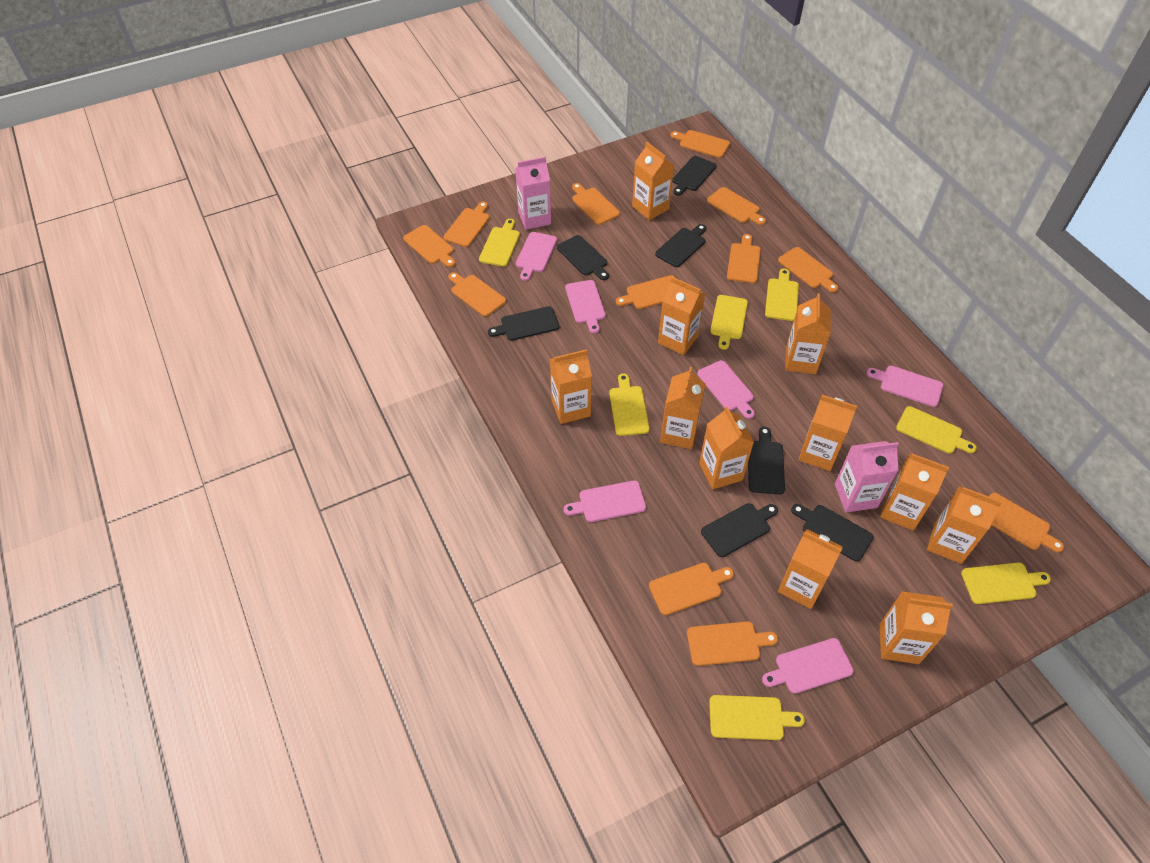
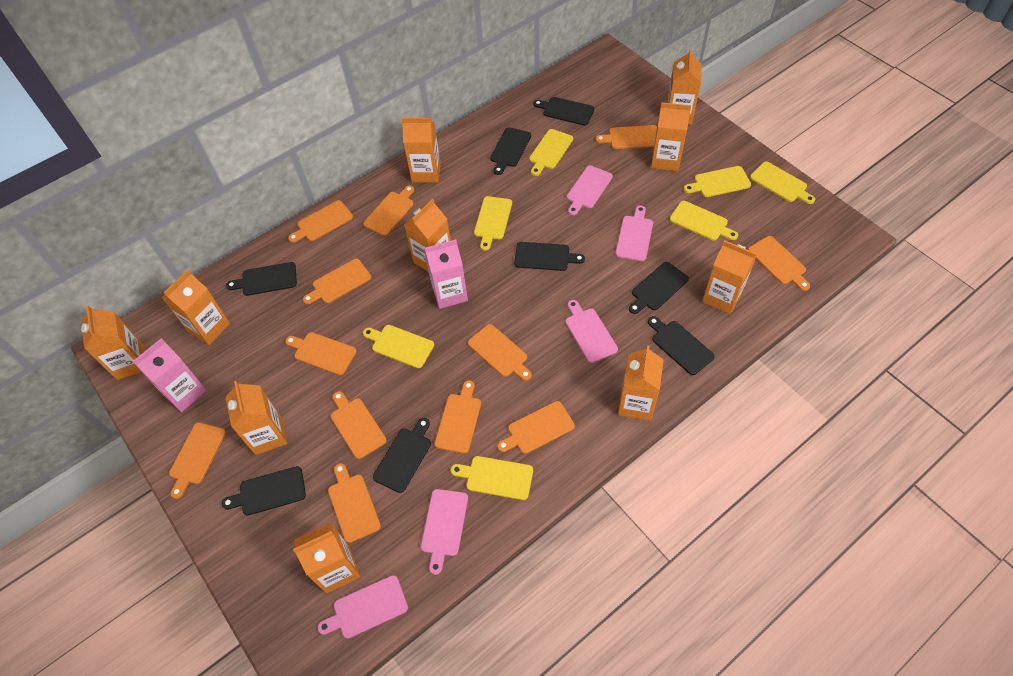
black cutting board: [488,306,559,341] [557,235,609,280] [655,224,706,267] [672,156,716,196] [701,503,778,557] [748,427,785,494] [791,504,874,562] = 7 -> [222,466,306,516] [226,262,297,296] [373,418,431,493] [490,127,531,175] [514,242,585,271] [533,97,595,125] [629,262,689,314] [648,316,714,375] = 8
orange carton: [550,349,592,424] [632,142,674,220] [658,277,705,355] [660,367,706,449] [699,406,754,489] [778,529,843,609] [785,293,831,374] [798,395,857,471] [880,453,949,531] [880,591,953,664] [927,486,1002,564] = 11 -> [81,306,145,380] [162,269,230,345] [225,381,288,455] [293,522,361,594] [402,118,441,183] [404,199,451,272] [618,345,664,421] [651,102,691,171] [667,49,702,125] [702,240,757,314] = 10
pink cutting board: [516,232,557,281] [564,481,646,522] [565,280,606,333] [697,360,755,419] [762,638,854,694] [866,366,943,407] = 6 -> [318,575,408,638] [421,489,468,575] [565,300,618,363] [567,166,613,215] [615,205,653,261] = 5

